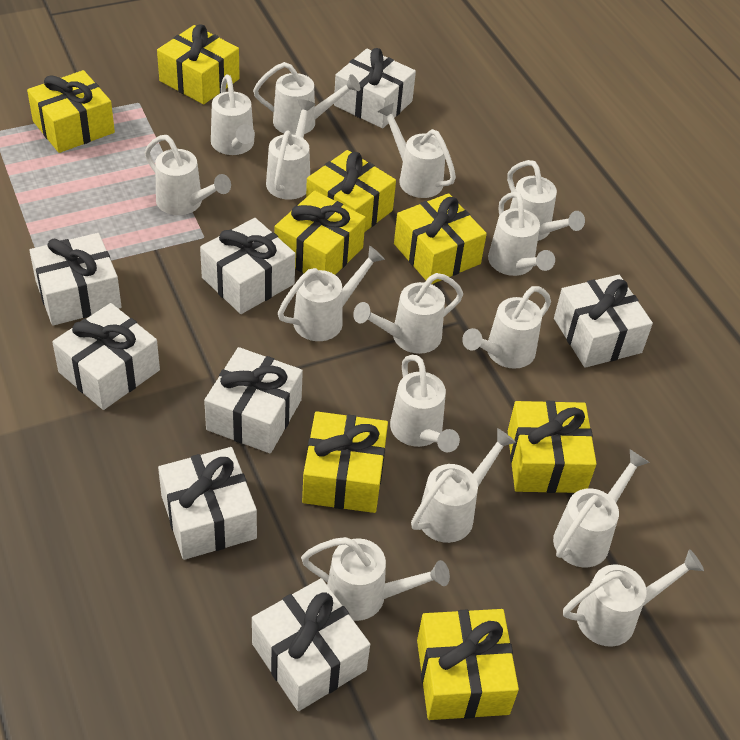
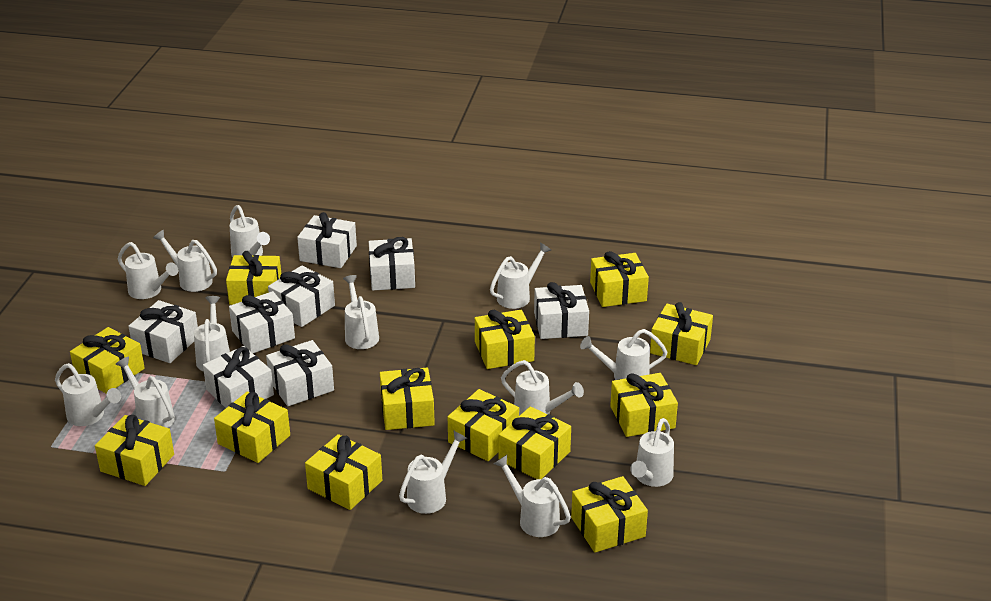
white watering can: [145,135,231,215] [211,74,255,155] [253,62,360,135] [266,99,316,200] [278,246,385,341] [301,537,450,621] [353,273,463,354] [377,103,456,198] [390,355,460,452] [411,428,516,543] [462,286,551,369] [488,192,555,276] [507,160,585,241] [553,449,650,567] [563,549,704,647] = 15 -> [55,363,121,426] [116,356,175,428] [118,242,178,299] [153,230,217,292] [194,296,230,372] [230,205,270,257] [343,275,379,349] [399,430,467,514] [490,243,551,309] [494,455,571,537] [501,360,584,416] [580,329,668,380] [630,418,674,487] = 13
yellow gift: [27,70,115,153] [157,24,240,104] [274,191,366,275] [302,411,388,513] [306,150,396,232] [394,193,487,284] [417,609,519,720] [508,401,597,493] = 8 -> [70,327,145,394] [95,415,174,486] [214,391,290,463] [226,251,281,305] [305,434,382,510] [380,368,435,430] [448,389,519,461] [475,310,535,369] [499,406,571,479] [571,476,648,553] [590,251,649,307] [610,373,678,437] [650,302,713,365] = 13

